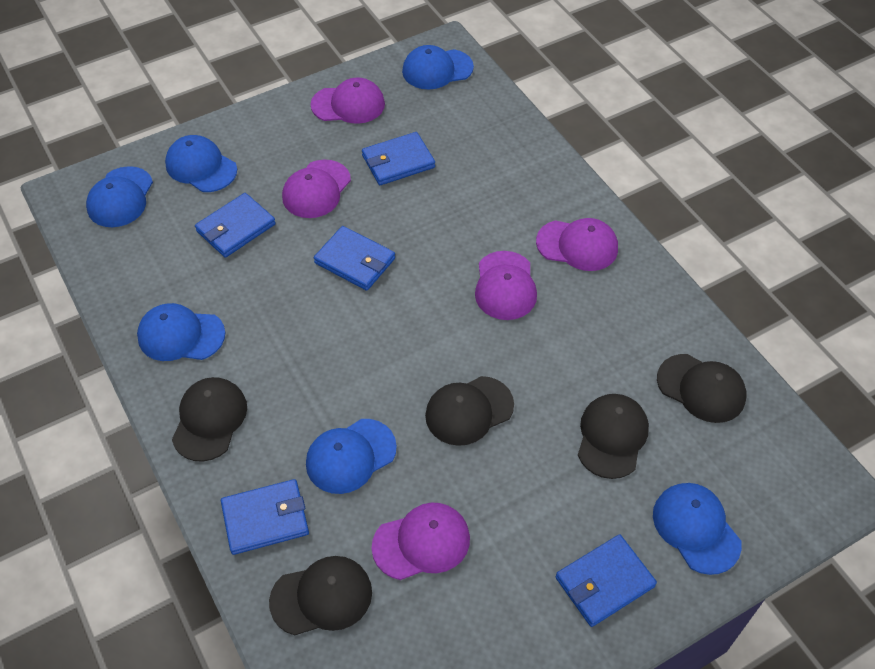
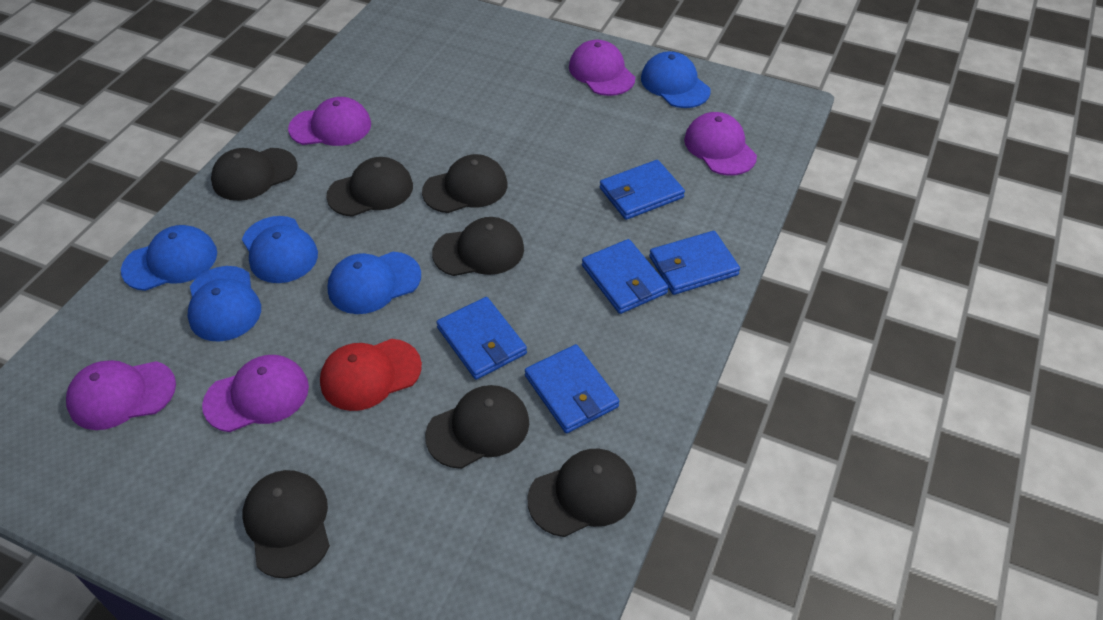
black cap: [172,377,247,462] [269,556,372,635] [425,376,514,446] [578,394,649,479] [657,354,746,423] = 5 -> [211,148,297,201] [243,470,330,578] [326,157,413,217] [422,154,507,213] [425,385,529,469] [432,217,524,276] [528,449,637,537] = 7
blue cap: [86,166,153,227] [137,303,225,361] [165,135,237,192] [306,419,397,494] [402,45,474,89] [653,483,742,575] = 6 -> [121,225,217,291] [188,266,261,342] [242,216,318,283] [327,252,421,314] [641,51,711,108] = 5
red cap: none = 0 -> [320,339,422,411] = 1

